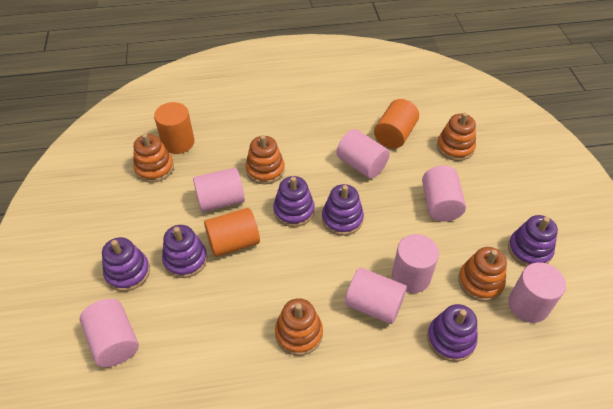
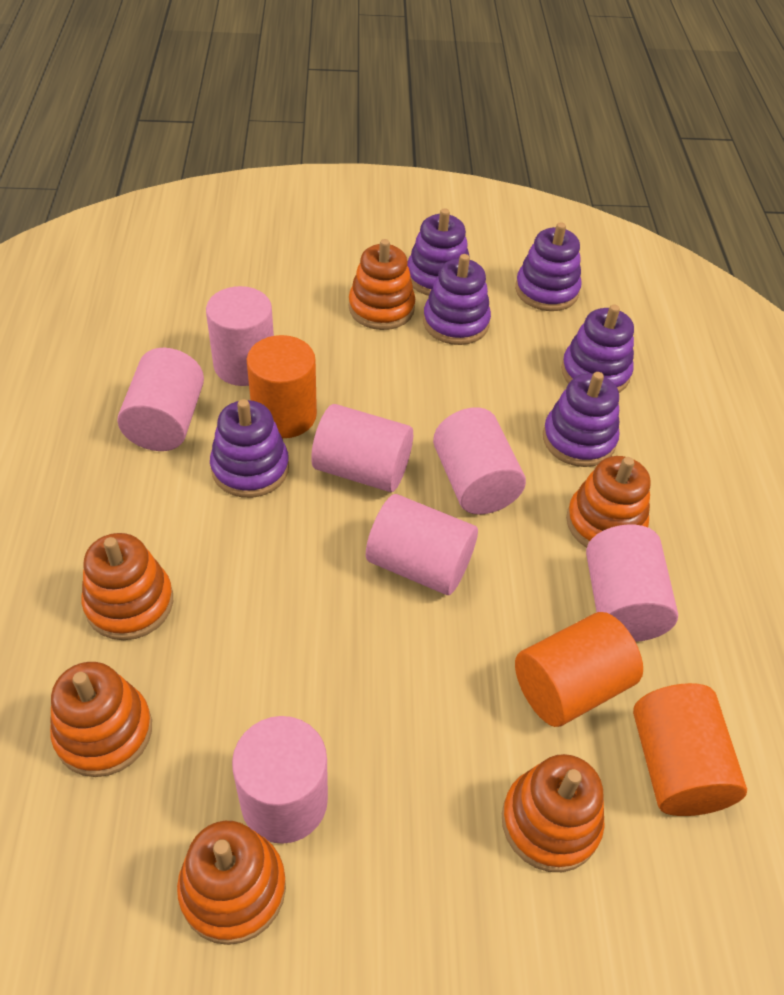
orange stacking toy: [133,133,174,183] [245,135,285,184] [275,298,323,356] [437,112,476,161] [458,247,507,302] = 5 -> [50,662,152,777] [82,533,173,640] [177,821,286,945] [349,239,415,330] [502,754,604,872] [566,456,651,548] = 6

